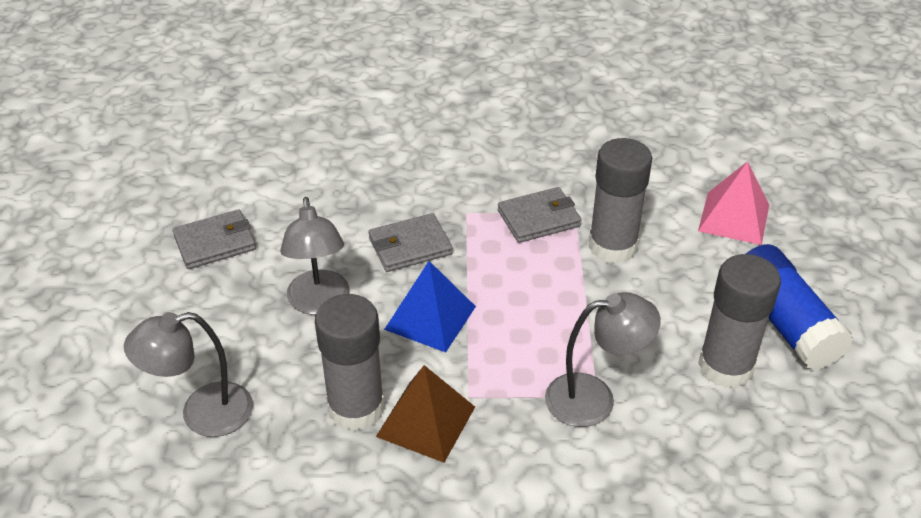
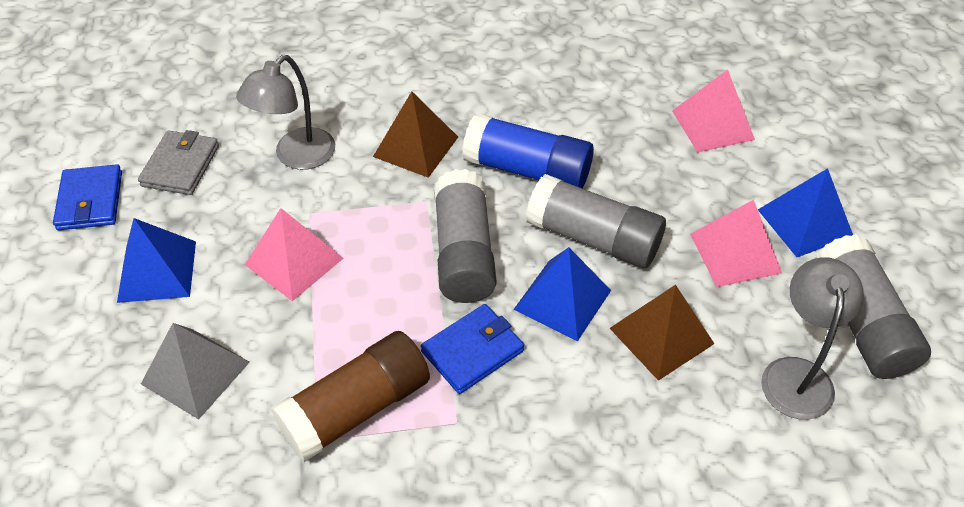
blue pyramid: [384,261,476,352] = 1 -> [117,218,196,303] [514,247,611,341] [758,168,853,257] = 3
blue wallet: none = 0 -> [53,164,122,230] [421,304,524,394] = 2
brown glue stick: none = 0 -> [271,331,430,462] = 1
brown pyramid: [376,365,475,463] = 1 -> [373,91,458,178] [610,285,714,381] = 2
grey lamp: [124,312,253,437] [280,197,349,315] [545,292,661,427] = 3 -> [236,55,335,170] [761,257,864,420] = 2
grey pyramid: none = 0 -> [141,323,250,420] = 1
grey wallet: [173,210,256,269] [369,213,453,272] [498,187,581,243] = 3 -> [138,130,219,195] = 1
pink pyramid: [698,161,769,245] = 1 -> [245,208,344,301] [672,69,755,153] [690,200,782,287] = 3

